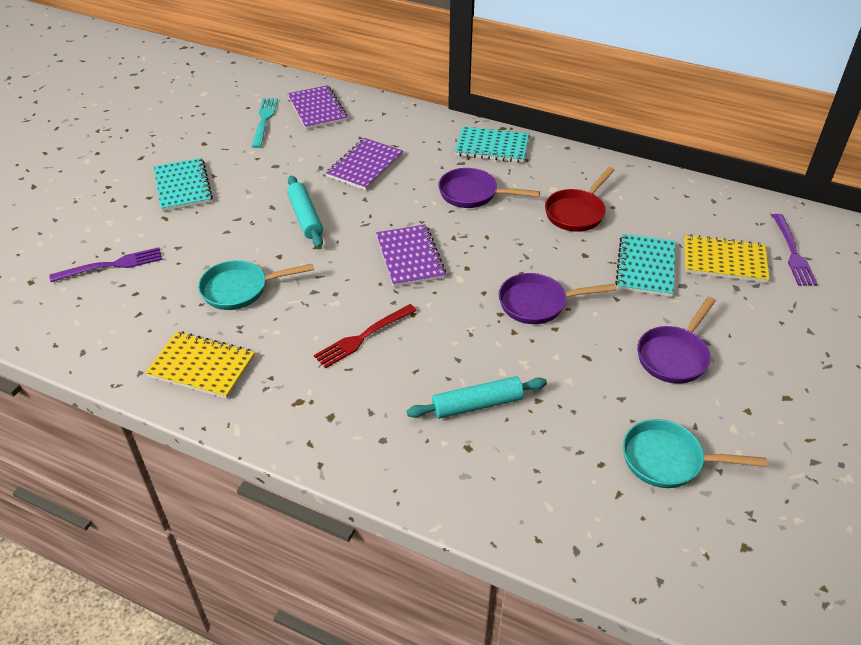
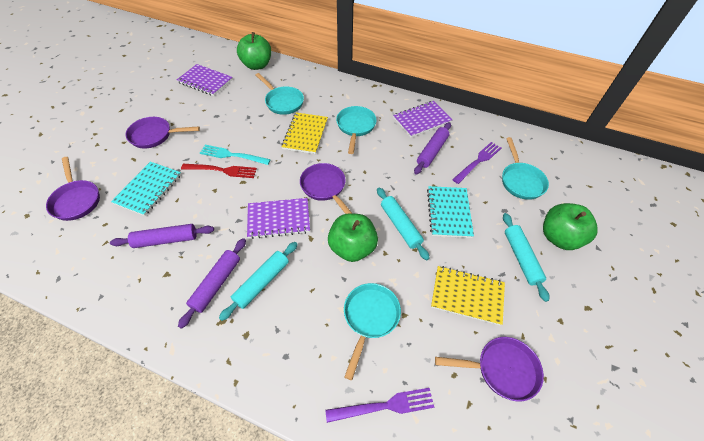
green apple: none = 0 -> [237,32,271,70] [328,214,378,262] [543,203,598,250] = 3
purple pan: [438,168,540,208] [499,273,616,324] [637,297,716,384] = 3 -> [46,157,100,221] [125,117,200,149] [300,163,353,214] [435,337,544,401] = 4
purple rolling pin: none = 0 -> [110,224,214,248] [178,238,246,329] [414,122,451,174] = 3
red pan: [545,167,615,232] = 1 -> none = 0
turquoise notebook: [154,158,213,211] [455,126,529,163] [615,234,675,297] = 3 -> [111,162,181,216] [427,186,474,238] = 2
turquoise pan: [198,260,314,310] [623,419,767,488] = 2 -> [255,73,304,115] [336,106,377,154] [344,283,401,380] [502,137,549,200] = 4
turquoise rolling pin: [287,176,323,248] [407,376,547,419] = 2 -> [219,242,298,321] [377,187,430,260] [503,213,549,302] = 3

